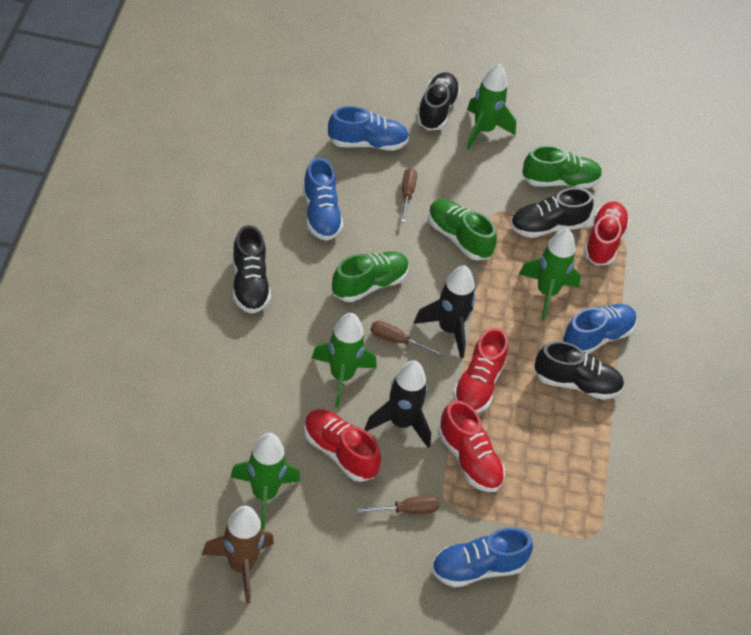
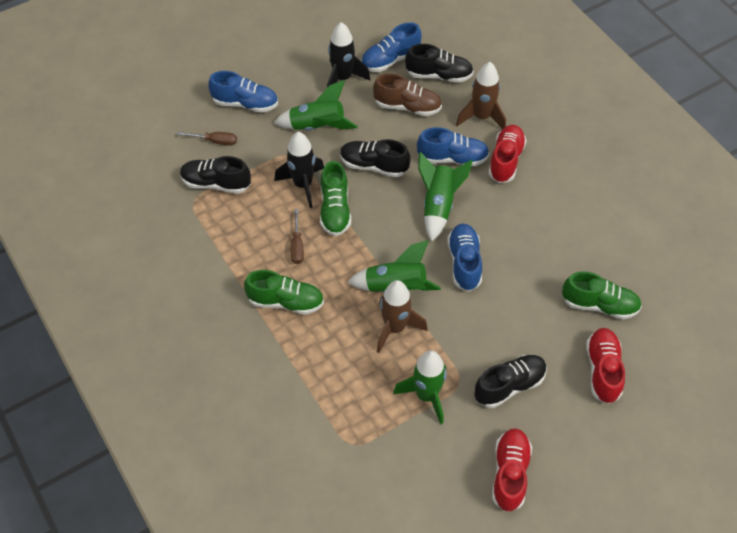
brown rocket: [202,506,274,604] = 1 -> [377,280,427,353] [456,62,506,129] = 2
brown screwdriver: [357,495,440,514] [370,321,444,356] [401,168,417,222] = 3 -> [177,132,237,146] [291,209,304,264] = 2
brown shoe: none = 0 -> [373,73,442,116] = 1
red shoe: [304,409,381,482] [438,400,505,492] [453,327,508,413] [584,201,630,265] = 4 -> [488,125,527,183] [492,428,532,512] [586,328,625,404] = 3

